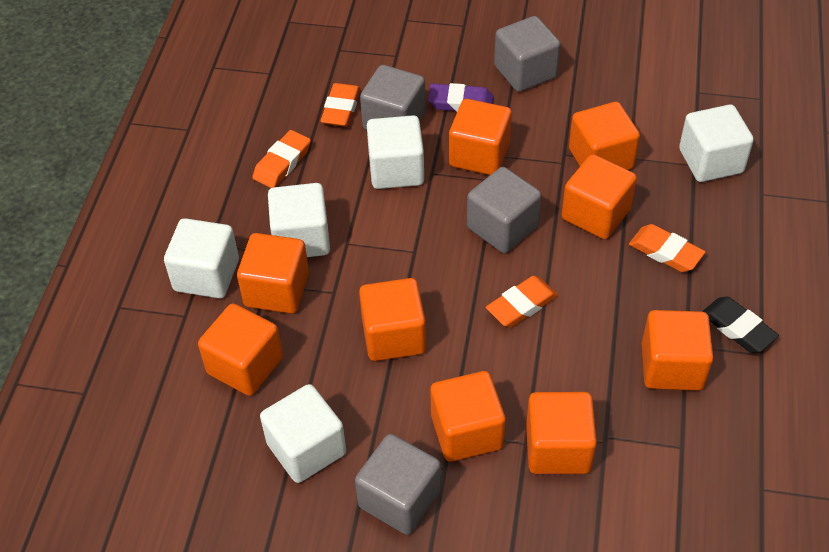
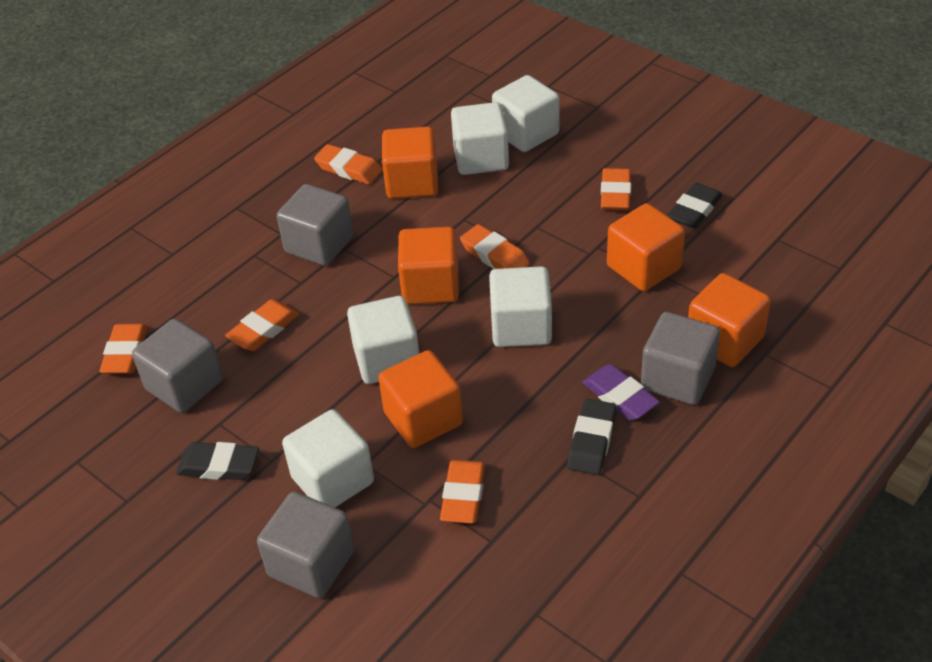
black eraser: [702,297,779,353] = 1 -> [176,442,259,480] [567,399,616,475] [667,183,722,228] = 3
orange cube: [198,303,283,396] [237,233,309,314] [359,278,426,361] [430,371,506,462] [449,99,512,175] [526,392,597,474] [562,154,637,239] [569,102,640,170] [642,310,713,391] = 9 -> [378,350,463,448] [382,127,438,199] [398,227,459,304] [607,203,685,291] [688,273,771,367] = 5
orange eraser: [252,130,311,188] [320,83,361,127] [486,276,558,327] [629,224,705,272] = 4 -> [100,324,148,374] [225,299,299,351] [314,144,383,184] [440,460,485,524] [460,224,530,269] [601,168,631,210] = 6

